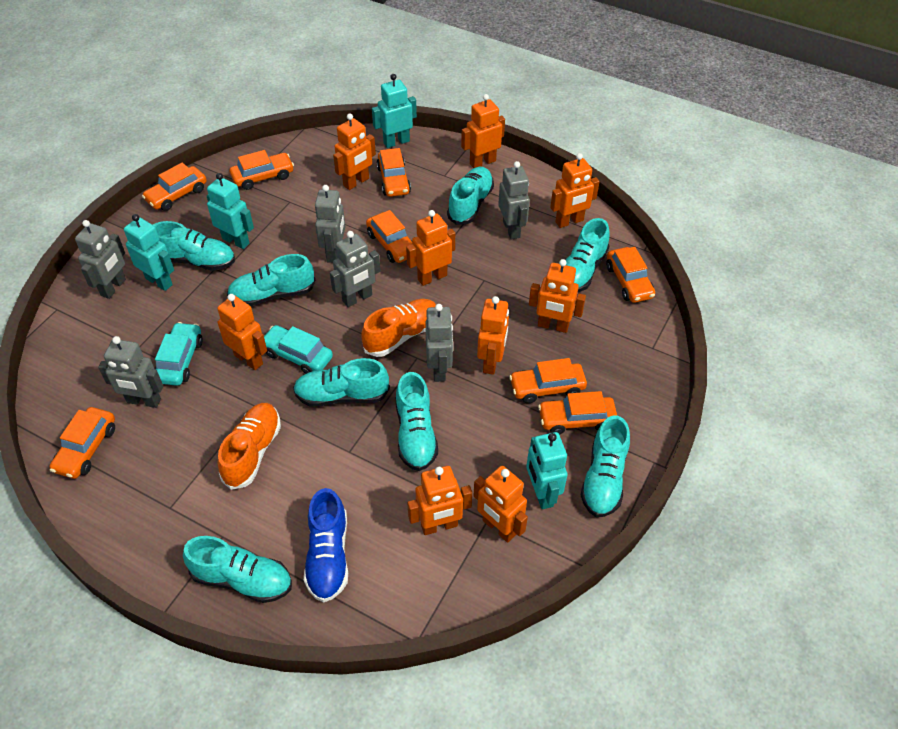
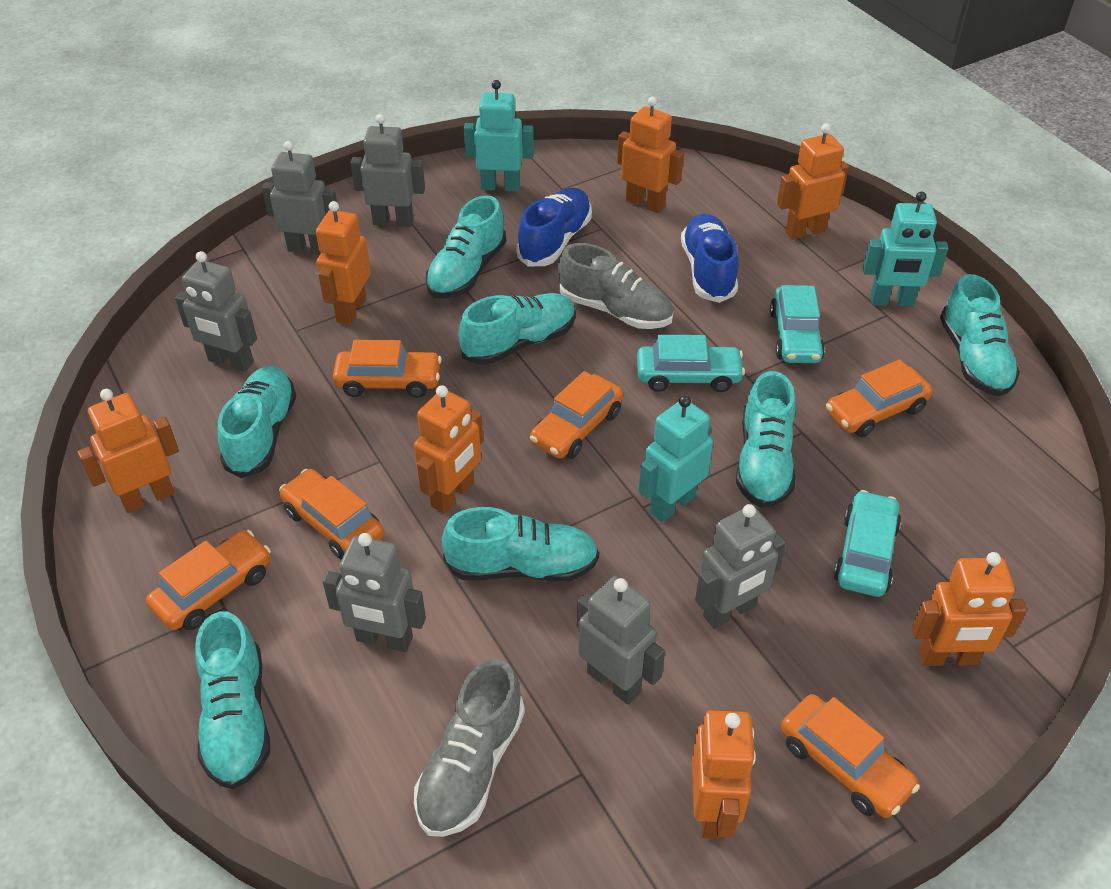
blue shoe: [304,488,348,602] = 1 -> [516,188,592,267] [681,213,739,303] = 2
grey shoe: none = 0 -> [414,659,525,837] [558,243,674,329] = 2
orange car: [49,407,115,479] [142,163,207,211] [230,150,294,190] [366,210,412,263] [376,148,411,197] [509,358,587,403] [538,391,617,434] [606,247,655,303] = 8 -> [146,530,271,630] [279,469,384,560] [332,340,442,398] [530,371,623,459] [781,694,920,818] [826,359,933,437] = 6
orange robot: [217,294,267,370] [333,114,376,190] [406,210,455,286] [407,466,472,535] [461,94,505,168] [474,466,528,543] [477,296,509,375] [529,259,586,333] [550,153,600,228] = 9 -> [77,389,179,513] [316,201,371,325] [414,385,483,514] [617,97,684,213] [692,710,756,839] [777,124,849,240] [912,552,1027,666] = 7
orange shoe: [218,403,281,490] [362,299,436,357] = 2 -> none = 0
turquoise car: [155,322,203,386] [264,325,333,374] = 2 -> [637,335,745,392] [770,285,825,363] [834,490,901,597] = 3
turquoise robot: [124,214,174,291] [207,173,254,249] [372,74,417,148] [526,432,567,509] = 4 -> [464,80,534,192] [639,395,713,522] [863,191,949,306] = 3
turquoise shoe: [153,221,235,271] [183,536,292,603] [227,254,315,306] [293,358,390,407] [396,372,438,471] [447,167,494,225] [566,218,610,292] [581,416,630,517] = 8 -> [195,611,270,789] [218,366,296,478] [425,195,506,299] [442,507,599,582] [459,293,576,365] [736,371,796,508] [940,274,1020,396] = 7

